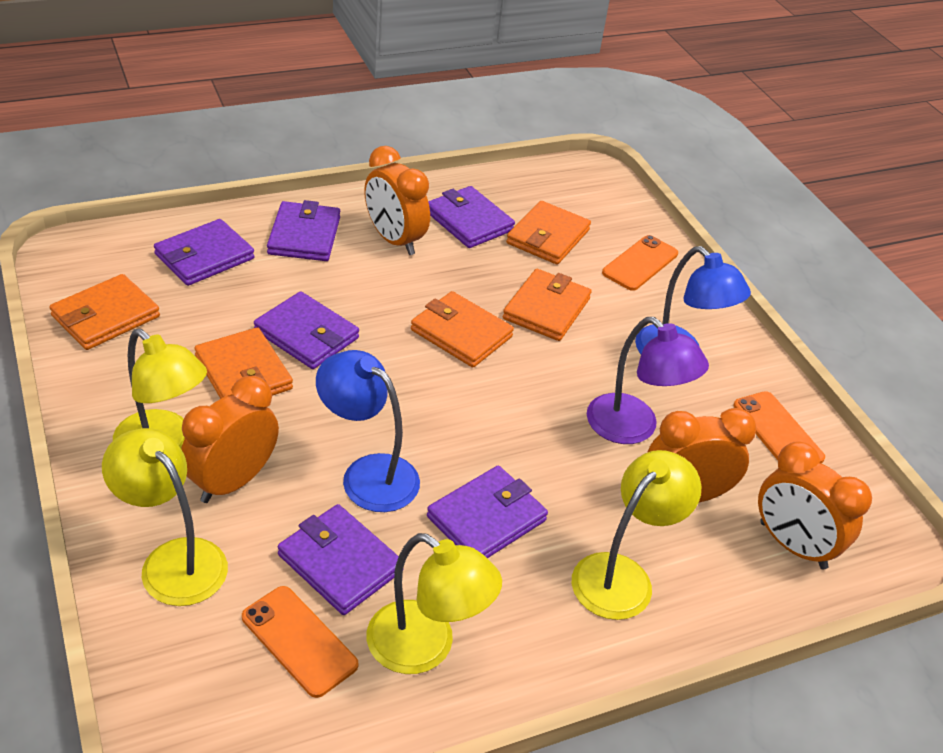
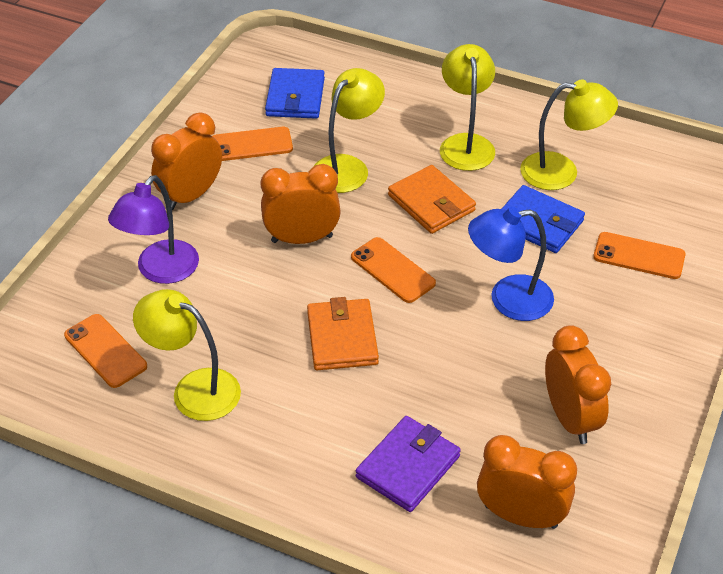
blue lamp: [316,350,420,512] [635,246,751,354] = 2 -> [468,207,554,321] = 1
blue wallet: none = 0 -> [265,68,325,119] [502,185,585,253] = 2
orange phone: [242,586,358,698] [602,235,678,291] [734,391,825,463] = 3 -> [64,314,147,388] [213,127,293,161] [351,237,436,303] [593,232,686,279] = 4
orange wallet: [49,274,160,350] [195,327,293,399] [411,291,514,368] [503,269,591,341] [506,201,591,265] = 5 -> [307,297,379,370] [388,165,476,234] = 2
purple wallet: [154,219,255,286] [254,291,359,369] [267,200,340,261] [278,504,404,615] [427,466,548,558] [428,186,515,248] = 6 -> [356,416,461,512] = 1

